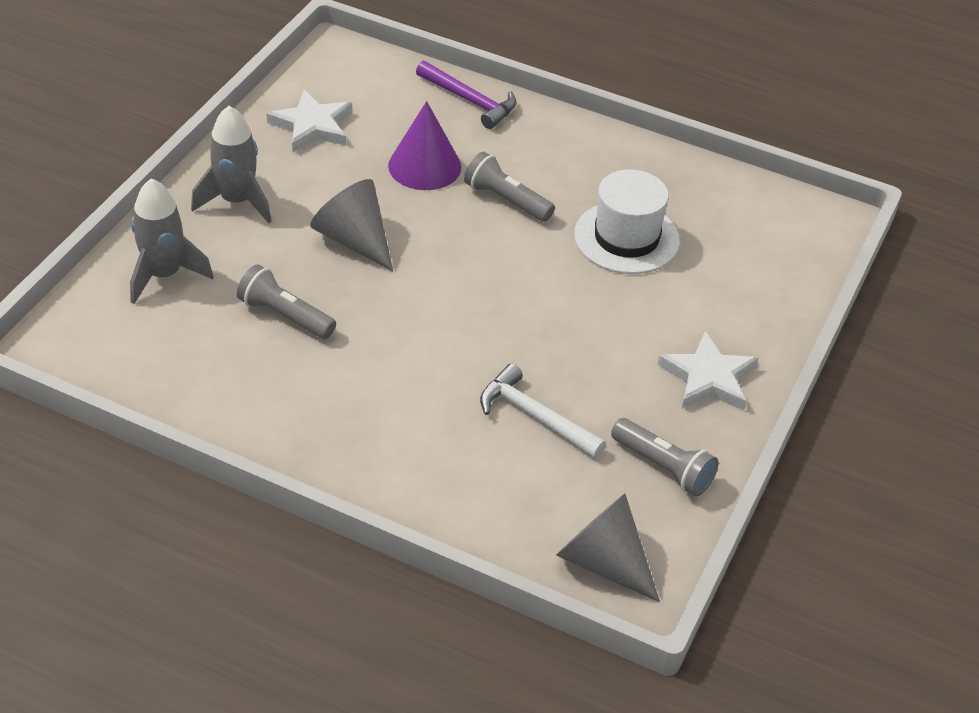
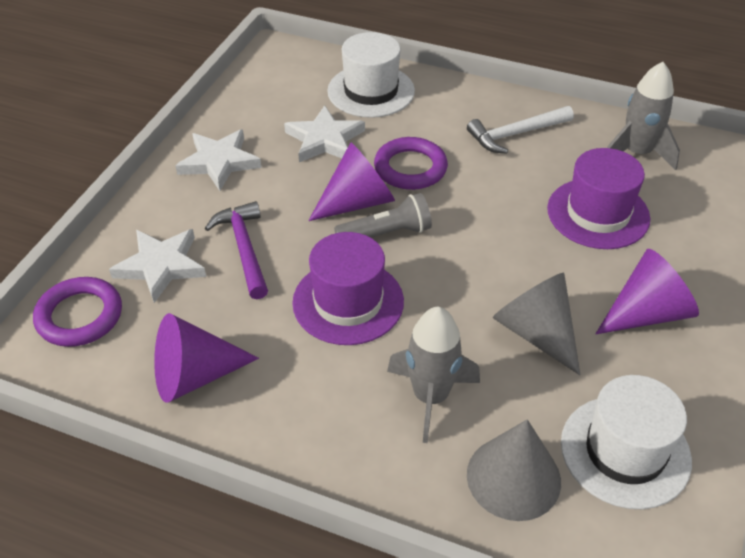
grey flashlight: [237,264,336,339] [464,152,555,222] [611,418,718,496] = 3 -> [334,193,432,238] = 1
purple cone: [388,101,462,190] = 1 -> [154,313,259,403] [308,142,395,221] [596,249,699,334] = 3
purple hat: none = 0 -> [292,232,404,345] [547,148,650,249] = 2
purple ring: none = 0 -> [33,277,122,347] [374,137,448,190] = 2
white hat: [574,170,680,274] = 1 -> [327,32,415,118] [561,375,692,509] = 2
white star: [266,89,352,152] [658,331,758,410] = 2 -> [109,229,206,303] [175,129,262,191] [284,105,365,162] = 3

